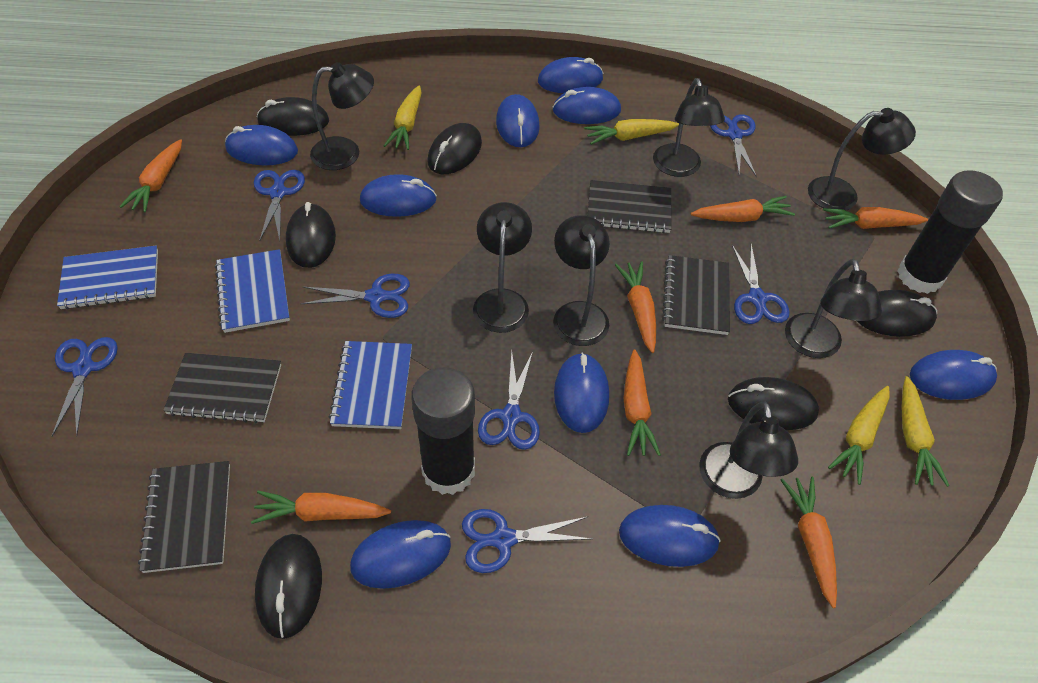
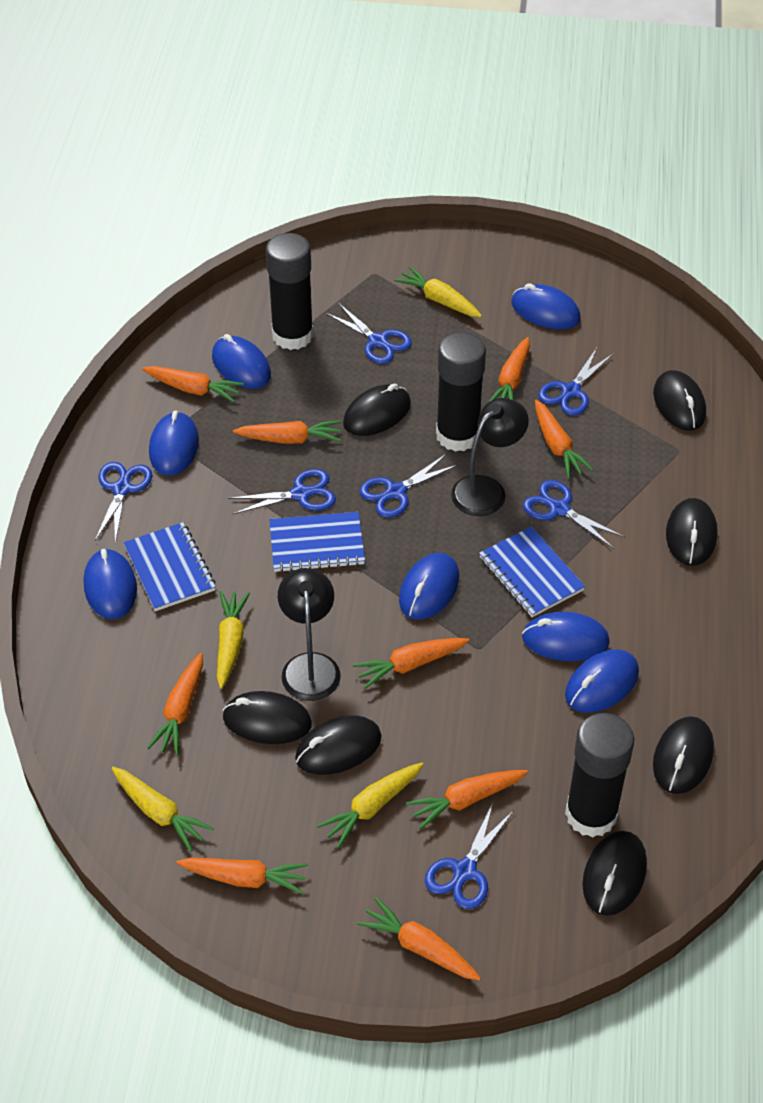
black glue stick: [411,367,475,495] [897,170,1003,294] = 2 -> [266,233,314,350] [436,332,486,452] [565,713,634,838] = 3
black lamp: [310,62,374,170] [473,202,532,333] [553,215,610,346] [653,78,725,177] [700,401,798,499] [785,259,882,358] [808,108,916,210] = 7 -> [278,568,341,701] [451,398,529,516] = 2
black mouse: [255,534,322,639] [257,97,329,136] [286,202,336,268] [427,123,482,174] [728,377,819,430] [857,290,937,337] = 6 -> [222,691,312,744] [295,715,382,775] [343,383,411,436] [582,831,647,916] [653,370,706,431] [653,716,714,794] [666,498,718,566] = 7
black notebook: [138,461,230,573] [163,353,281,423] [588,180,671,233] [662,255,730,335] = 4 -> none = 0
blue mouse: [225,125,298,165] [350,520,451,589] [360,174,437,217] [496,94,540,147] [538,57,604,93] [553,87,621,124] [554,352,609,433] [619,505,721,567] [910,350,997,400] = 9 -> [84,549,137,619] [149,411,199,476] [212,334,271,389] [399,553,459,620] [511,283,581,329] [522,612,610,661] [565,649,639,713] = 7
orange carrot: [119,139,182,213] [251,491,391,524] [615,261,656,353] [624,350,661,456] [691,196,795,222] [781,477,837,608] [823,207,928,229] = 7 -> [142,366,244,402] [147,653,203,755] [176,857,308,894] [233,420,341,444] [353,638,469,689] [357,897,481,981] [406,770,528,830] [489,337,530,402] [535,400,594,479] = 9

